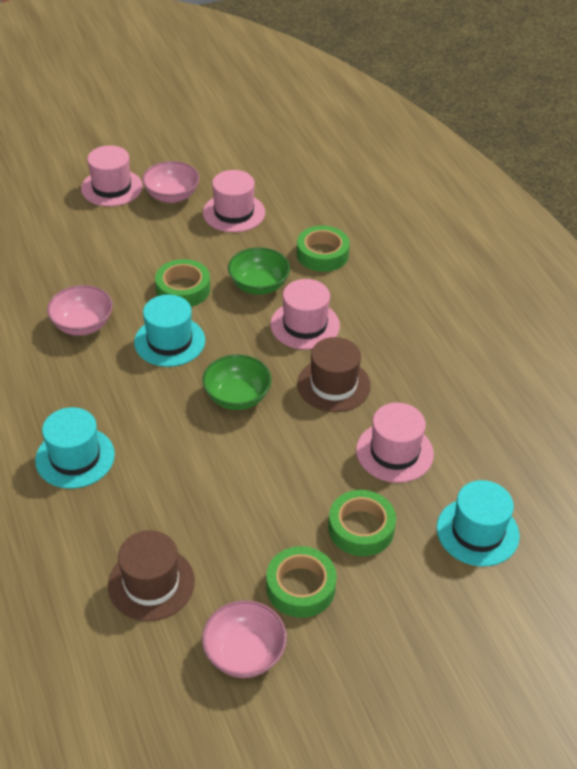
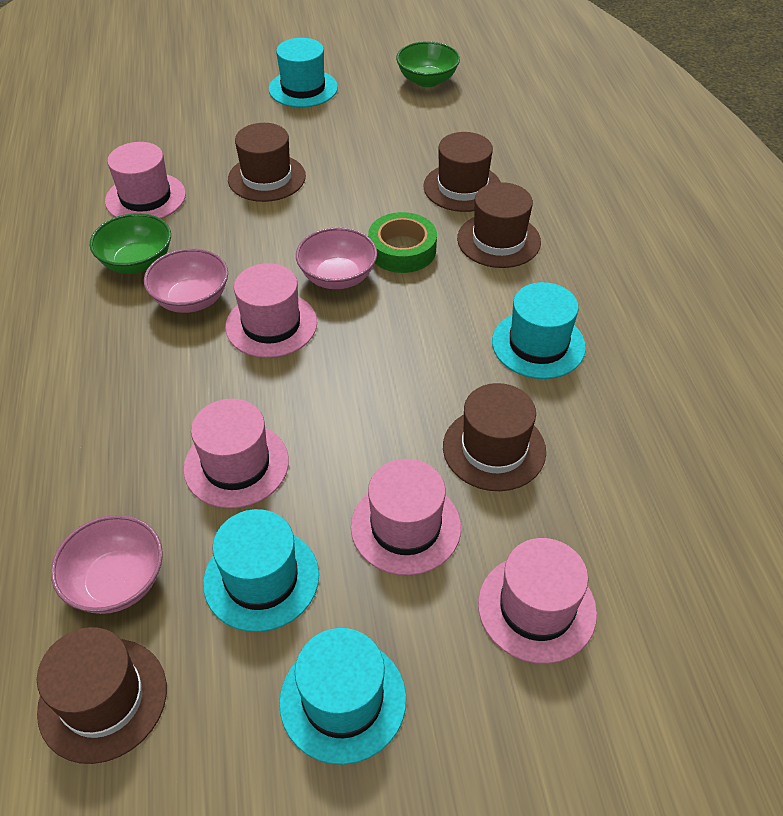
brown hat: [108,530,195,621] [297,337,371,412] = 2 -> [37,627,167,764] [228,123,306,202] [423,132,500,212] [443,383,546,491] [457,182,541,268] = 5
green tape: [155,259,210,307] [266,546,337,618] [297,226,350,272] [328,490,396,556] = 4 -> [368,212,437,273] = 1
pink hat: [81,145,143,207] [203,170,265,232] [270,279,340,350] [356,402,434,483] = 4 -> [105,142,186,219] [183,399,289,509] [225,263,317,358] [351,459,461,576] [478,538,597,664] = 5
turquoise hat: [35,407,115,489] [134,295,205,367] [437,480,520,566] = 3 -> [203,509,319,632] [269,38,338,107] [279,628,406,765] [492,282,586,379] = 4

